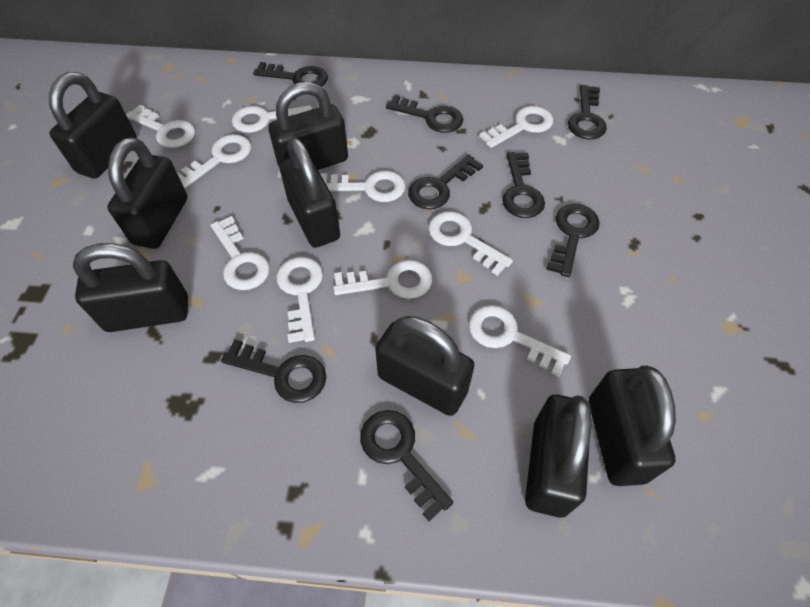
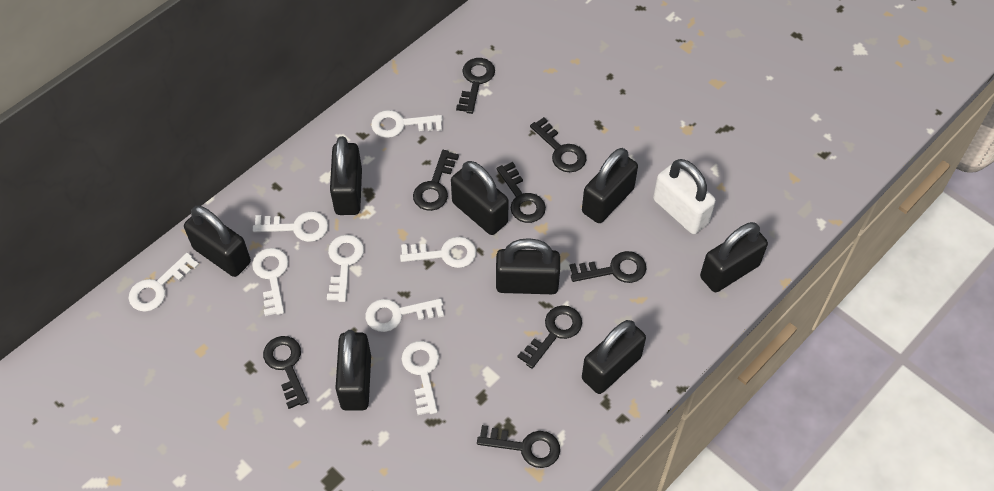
white key: [126,105,195,148] [177,134,251,188] [211,216,270,290] [232,105,312,133] [276,257,323,343] [320,171,406,202] [333,260,432,299] [428,211,513,276] [469,305,571,377] [479,106,553,148] = 10 -> [128,253,199,312] [252,248,289,316] [253,211,329,242] [327,235,364,302] [365,298,444,332] [371,110,443,138] [400,237,477,268] [402,341,439,415] = 8
white padlock: none = 0 -> [653,159,716,234] = 1

